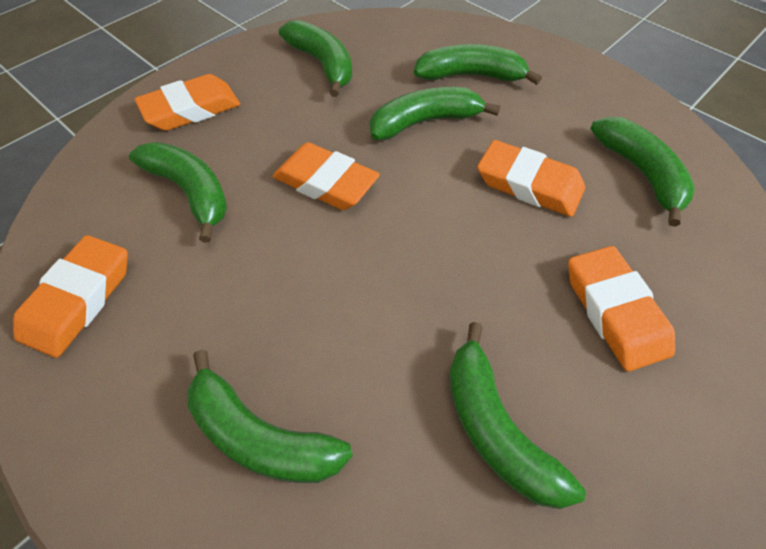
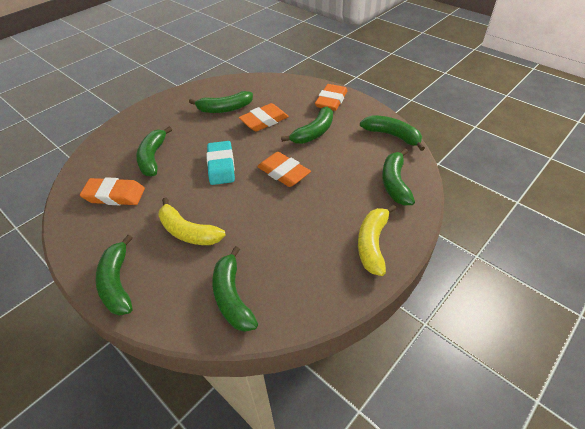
orange eraser: [13,235,128,358] [135,74,240,131] [273,142,380,210] [477,140,585,217] [568,246,675,371] = 5 -> [80,177,145,205] [239,103,289,131] [257,152,311,187] [315,84,347,111] = 4
turquoise eraser: none = 0 -> [206,141,235,185] = 1
yellow banana: none = 0 -> [158,198,226,245] [358,205,396,276] = 2

